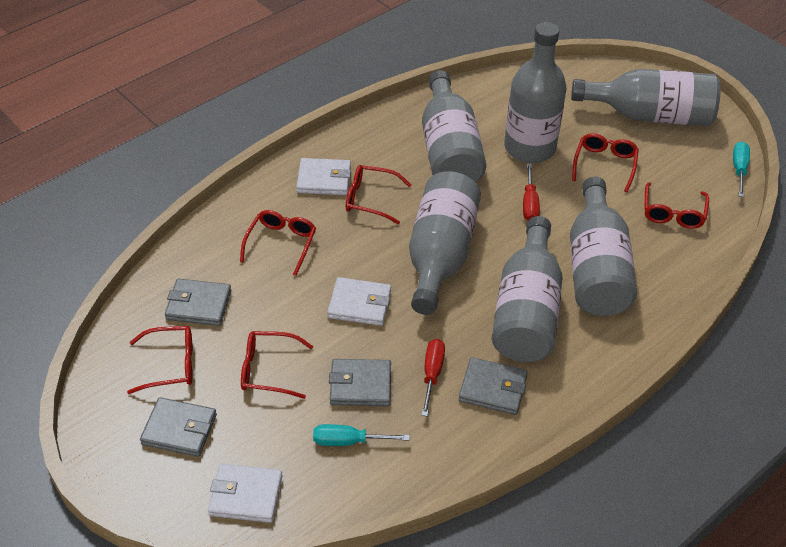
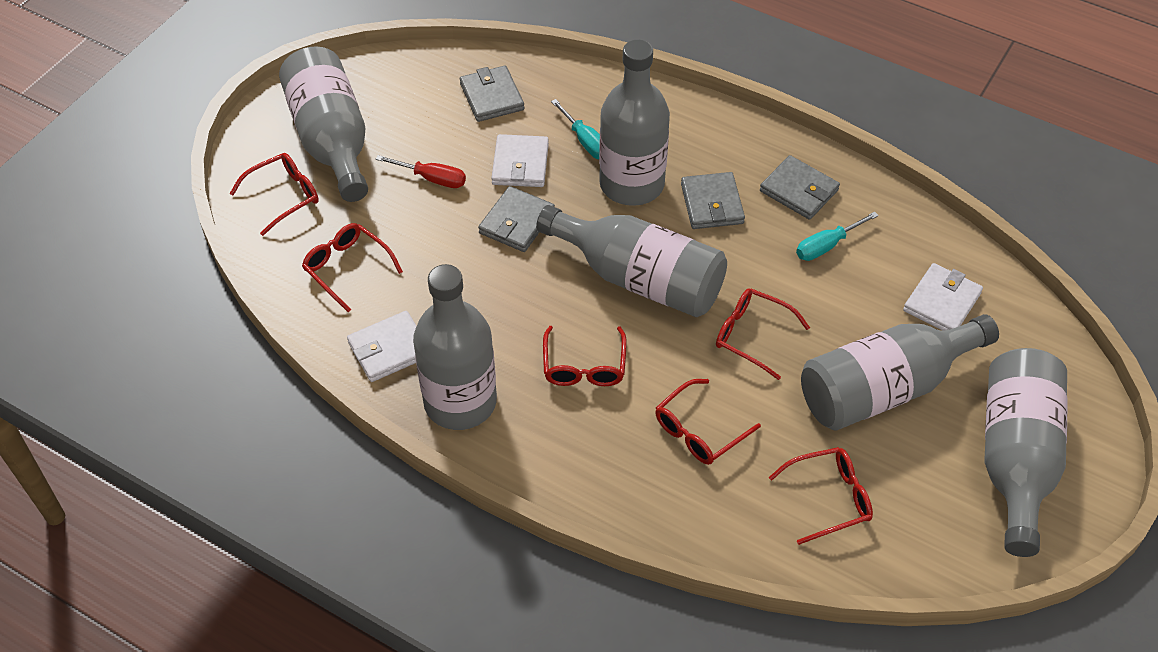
red screwdriver: [421,339,445,416] [523,163,540,220] = 2 -> [376,155,466,188] = 1

